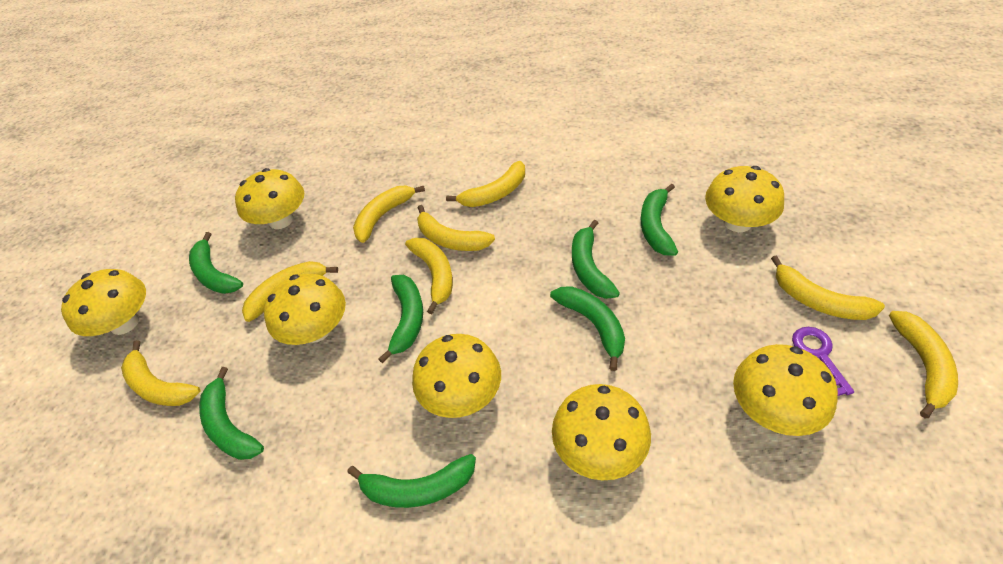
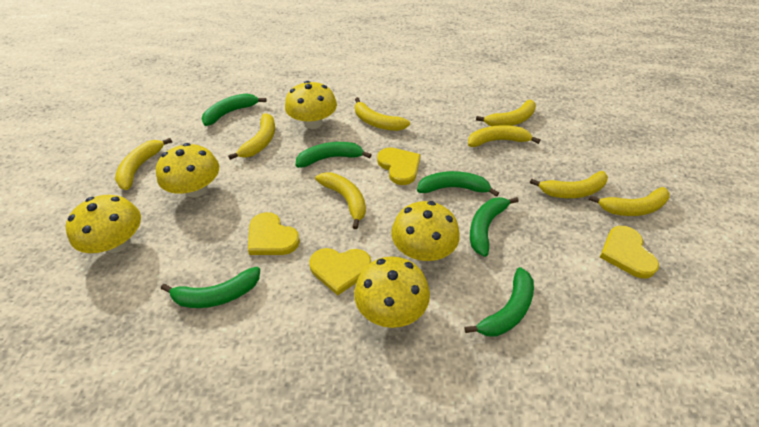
green banana: [189,232,243,294] [199,367,264,460] [347,454,476,508] [378,275,423,363] [550,286,625,371] [572,220,620,299] [641,184,678,256] = 7 -> [161,267,260,308] [201,93,267,126] [295,142,372,168] [417,171,499,197] [464,267,534,337] [470,197,519,257] = 6
purple key: [792,327,854,396] = 1 -> none = 0
yellow heart: none = 0 -> [248,212,300,255] [309,248,371,295] [377,147,421,185] [600,226,659,278] = 4
yellow mushroom: [61,269,146,336] [235,168,304,229] [264,274,346,345] [412,334,501,418] [552,384,651,480] [705,166,784,232] [733,344,838,436] = 7 -> [65,195,141,253] [156,143,219,197] [285,81,337,129] [354,256,430,328] [391,201,460,261] = 5

